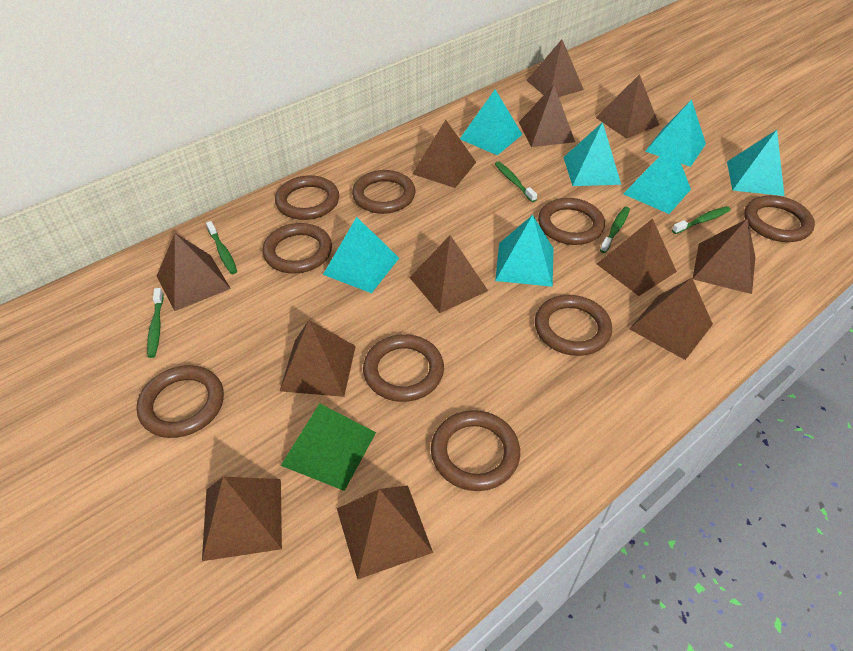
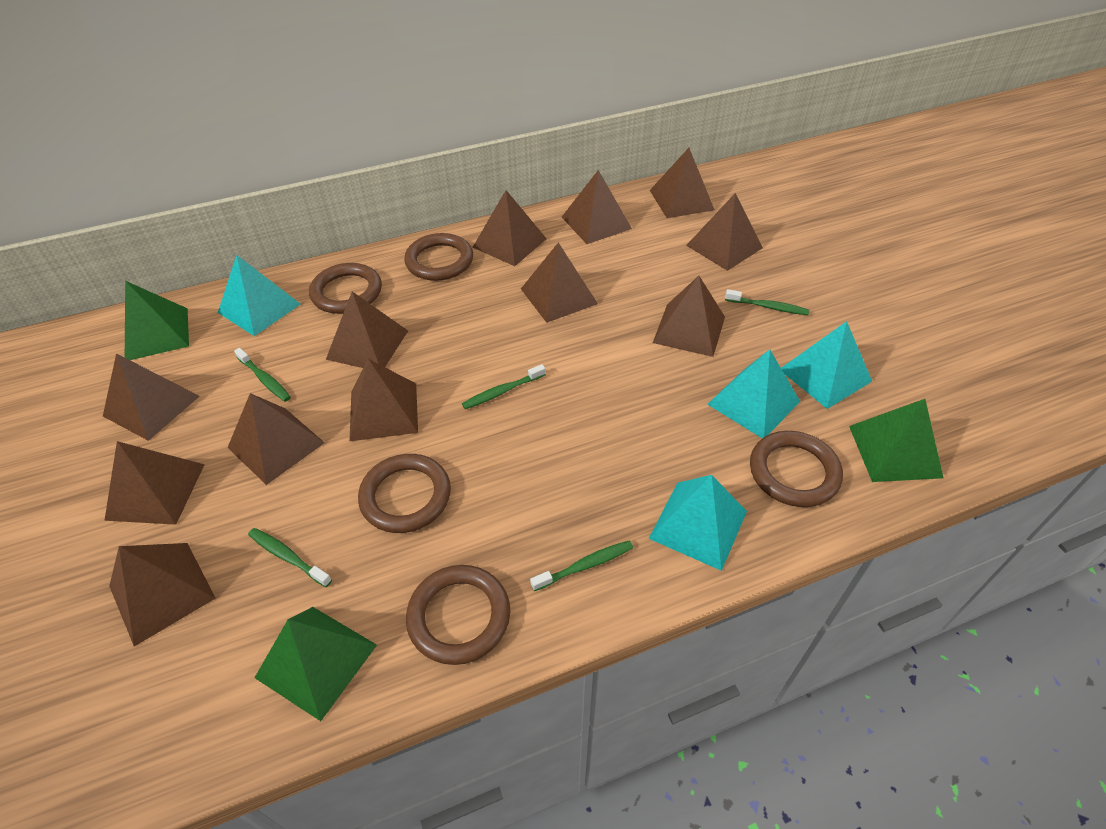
brown ring: [136,365,224,438] [262,223,332,274] [275,175,339,220] [352,170,415,214] [363,334,444,402] [431,410,520,491] [535,295,612,356] [538,198,605,245] [744,195,815,242] = 9 -> [309,263,382,314] [358,454,451,533] [404,233,473,281] [406,565,510,665] [750,431,843,507] = 5
green pyramid: [281,403,376,491] = 1 -> [125,281,189,360] [254,607,377,721] [849,399,944,482] = 3
turquoise pyramid: [323,217,399,293] [460,89,523,155] [495,215,554,287] [563,122,621,186] [623,143,691,214] [645,100,706,167] [727,130,784,196] = 7 -> [218,255,301,336] [649,475,747,571] [707,349,800,438] [781,321,872,409] = 4

